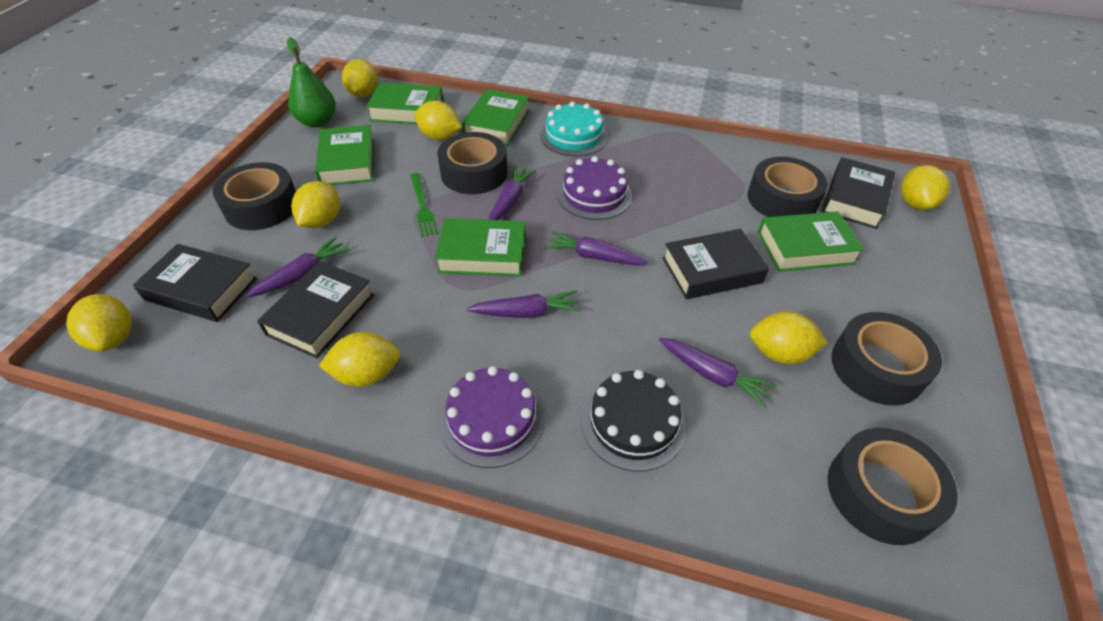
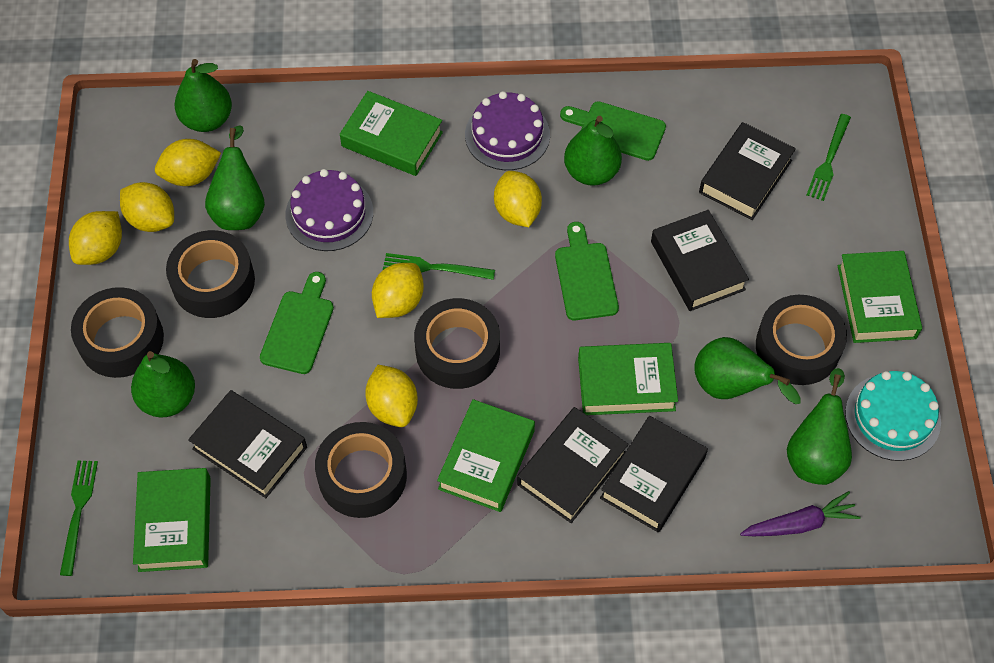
black book: [133,244,257,322] [257,261,374,358] [662,229,769,299] [822,157,895,229] = 4 -> [188,390,307,498] [517,407,629,523] [600,416,708,532] [651,210,749,311] [699,122,796,220] = 5
black cake: [581,370,686,471] = 1 -> none = 0
green cutting board: none = 0 -> [260,272,334,374] [555,222,619,320] [560,101,666,161] = 3
green fork: [410,173,438,237] = 1 -> [60,460,98,576] [383,253,495,280] [807,114,851,201] = 3
green pear: [287,37,336,128] = 1 -> [131,351,195,418] [175,59,232,132] [205,125,265,230] [564,116,622,186] [694,337,801,404] [787,368,852,485] = 6
purple carrot: [245,237,350,298] [467,290,581,318] [489,166,536,220] [545,231,648,265] [659,338,777,408] = 5 -> [740,491,861,536] = 1
yellow lemon: [66,294,132,351] [291,181,340,228] [319,332,400,387] [342,59,378,97] [415,101,462,140] [750,311,828,364] [901,165,950,210] = 7 -> [69,211,122,265] [120,182,174,232] [155,139,221,186] [365,365,418,427] [372,263,424,318] [494,171,542,227] = 6

